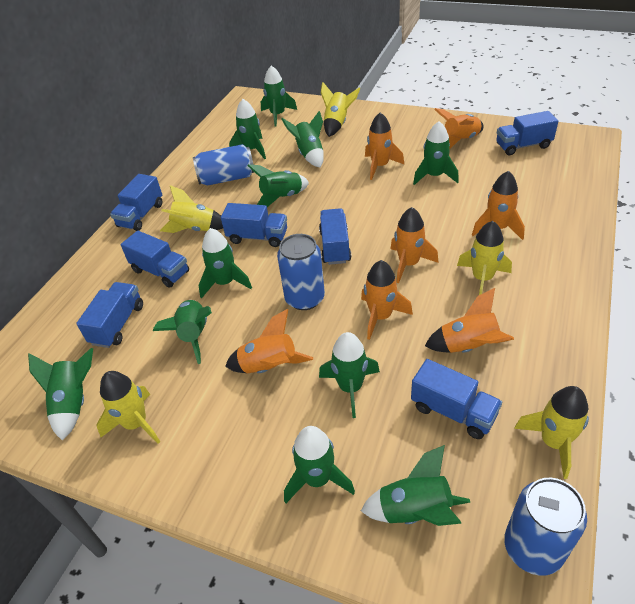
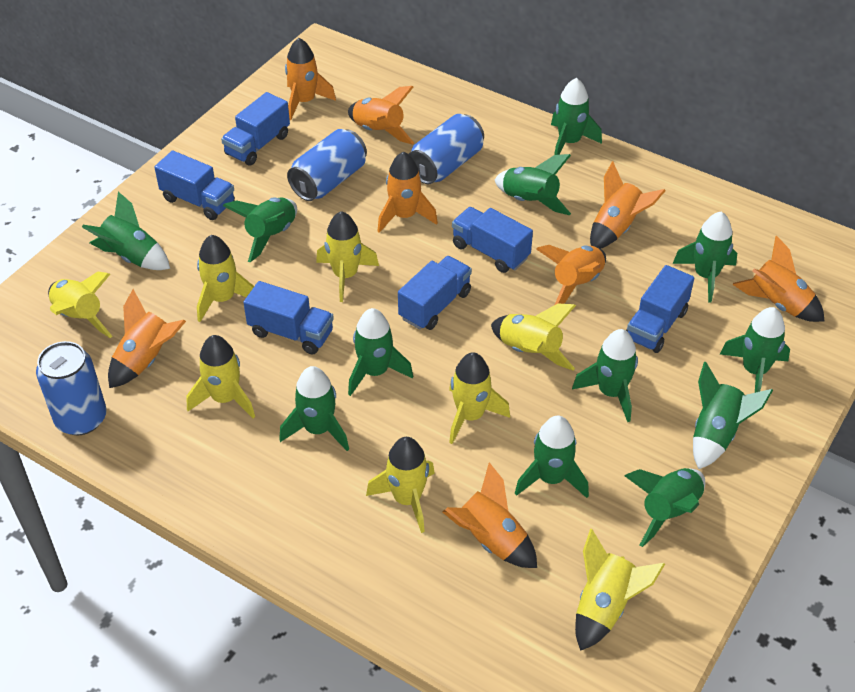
blue truck: [76,282,143,348] [110,174,162,231] [121,231,189,288] [221,203,287,247] [319,208,351,265] [411,359,502,439] [496,111,559,155] = 7 -> [154,150,235,220] [221,92,290,166] [243,281,334,354] [398,256,472,330] [452,207,533,273] [626,265,694,353] = 6
green rocket: [28,348,93,441] [153,300,212,364] [198,228,252,299] [229,99,266,160] [248,164,309,207] [261,66,297,127] [281,111,324,168] [284,426,355,503] [319,332,380,418] [361,445,470,526] [413,121,459,185] = 11 -> [82,192,170,270] [223,197,297,262] [279,366,349,451] [348,308,413,396] [495,154,571,215] [515,416,589,498] [551,78,602,155] [572,329,638,422] [625,468,705,547] [673,211,737,302] [693,362,773,469] [720,307,790,393] = 12
orange rocket: [225,309,313,373] [361,260,413,340] [365,112,404,180] [390,207,439,283] [425,288,514,353] [434,108,484,149] [472,171,525,240] = 7 -> [108,289,186,388] [285,38,336,120] [348,86,414,145] [377,151,438,233] [442,462,537,568] [536,245,606,305] [590,161,666,249] [732,236,824,322] = 8
yellow rocket: [96,371,160,444] [160,185,223,233] [321,82,360,137] [457,221,512,295] [514,386,589,479] = 5 -> [48,272,112,338] [186,335,255,418] [197,235,254,322] [316,211,379,302] [366,437,435,533] [449,352,510,444] [491,304,576,370] [575,529,665,651] = 8

